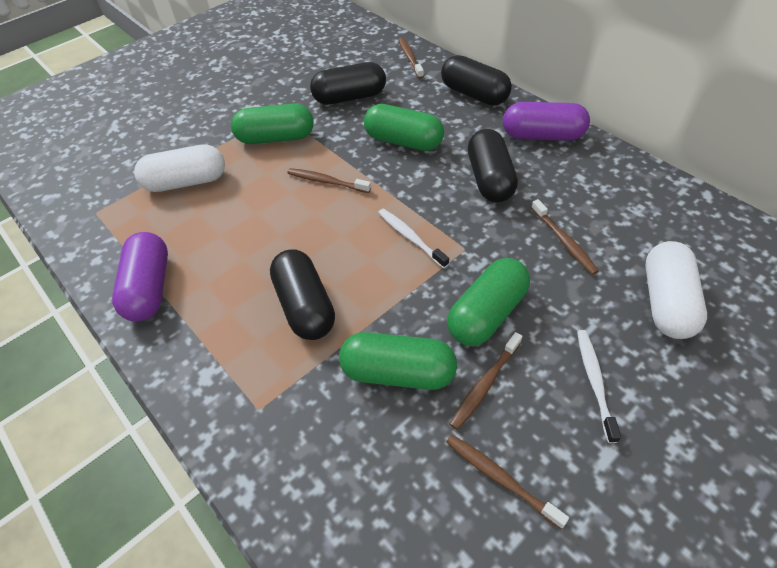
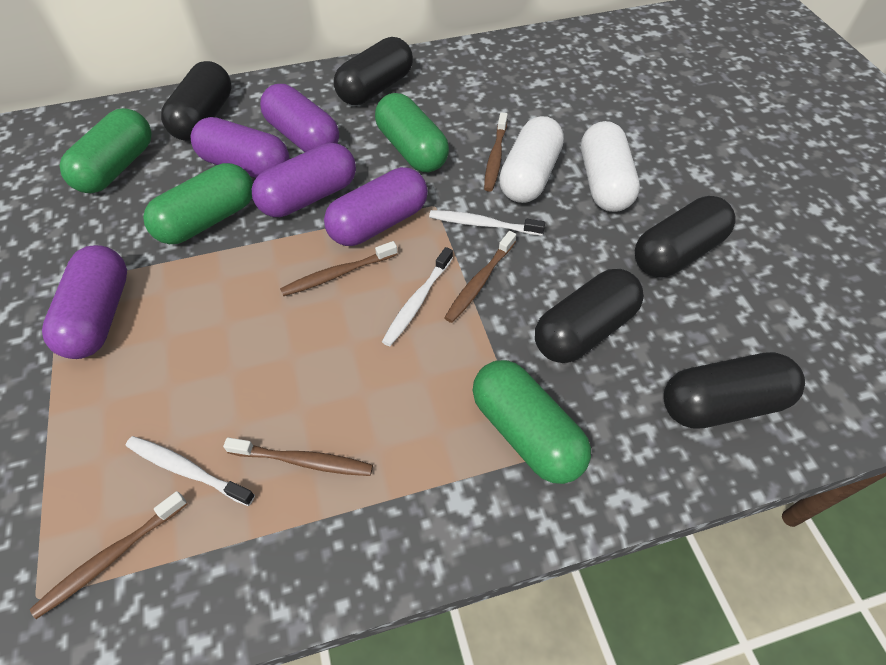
black capsule: [270,250,335,340] [310,62,386,105] [441,55,512,106] [468,129,518,202] = 4 -> [161,61,232,141] [334,37,413,105] [535,269,644,363] [635,196,736,277] [664,352,805,429] = 5
purple capsule: [112,232,168,322] [503,102,590,141] = 2 -> [42,245,127,359] [191,117,289,178] [252,143,356,217] [260,84,339,152] [324,167,428,246] = 5
white toothbrush: [378,208,449,268] [577,330,621,443] = 2 -> [126,436,255,506] [382,247,453,346] [429,210,545,236] = 3

